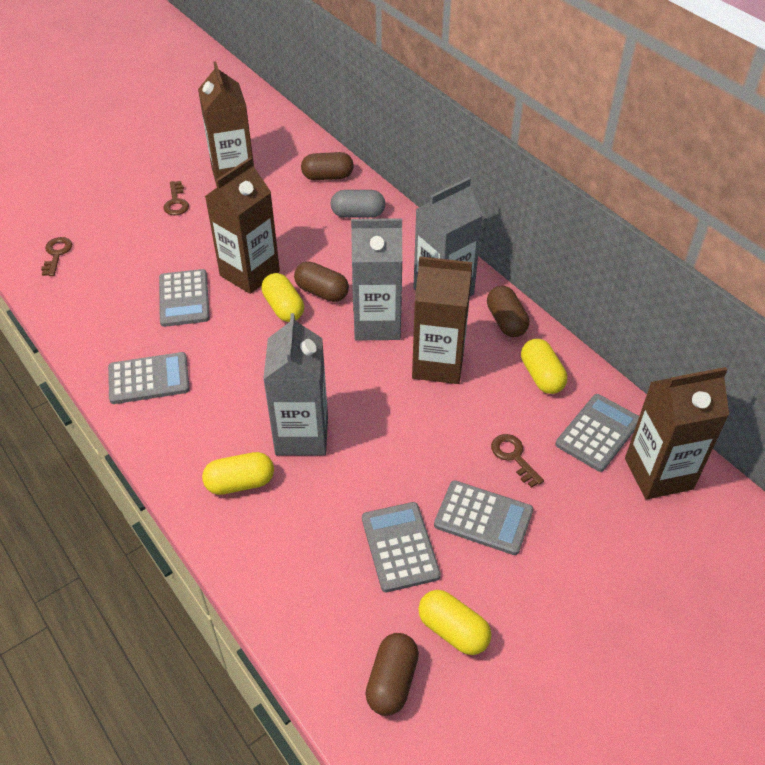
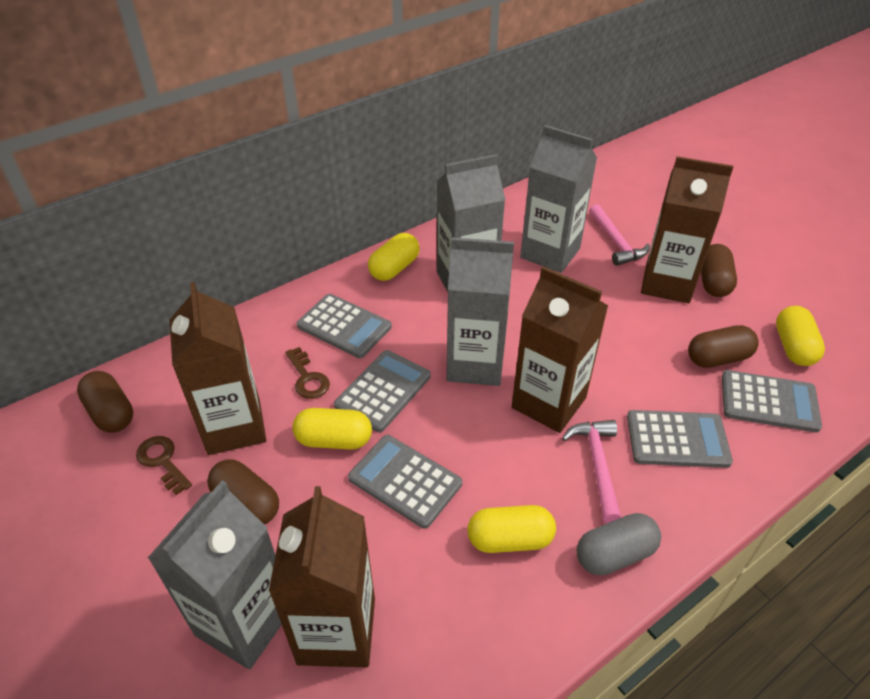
brown key: [41,237,72,276] [163,181,189,215] [491,434,544,488] = 3 -> [136,436,192,495] [285,347,330,399] = 2
grey carton: [263,313,328,455] [351,218,402,341] [413,177,483,296] = 3 -> [148,480,282,669] [437,154,505,292] [446,237,514,386] [520,125,597,273] = 4
pink hammer: none = 0 -> [562,420,621,523] [589,204,650,266] = 2

